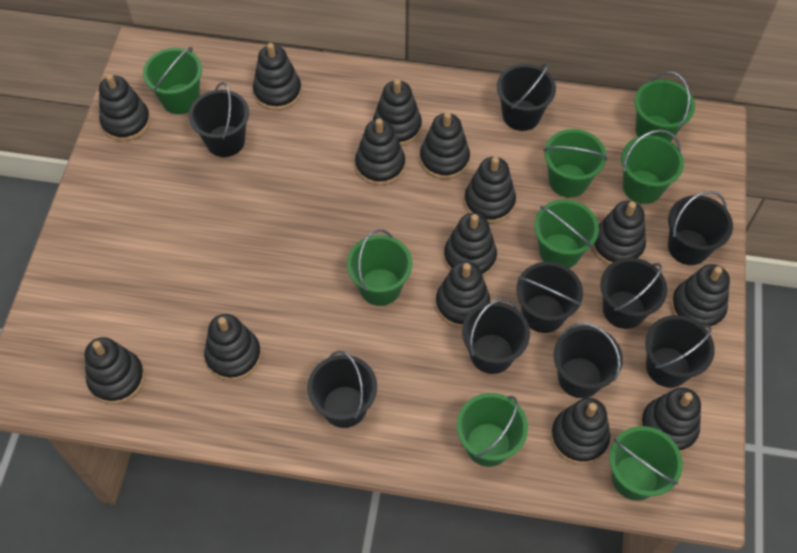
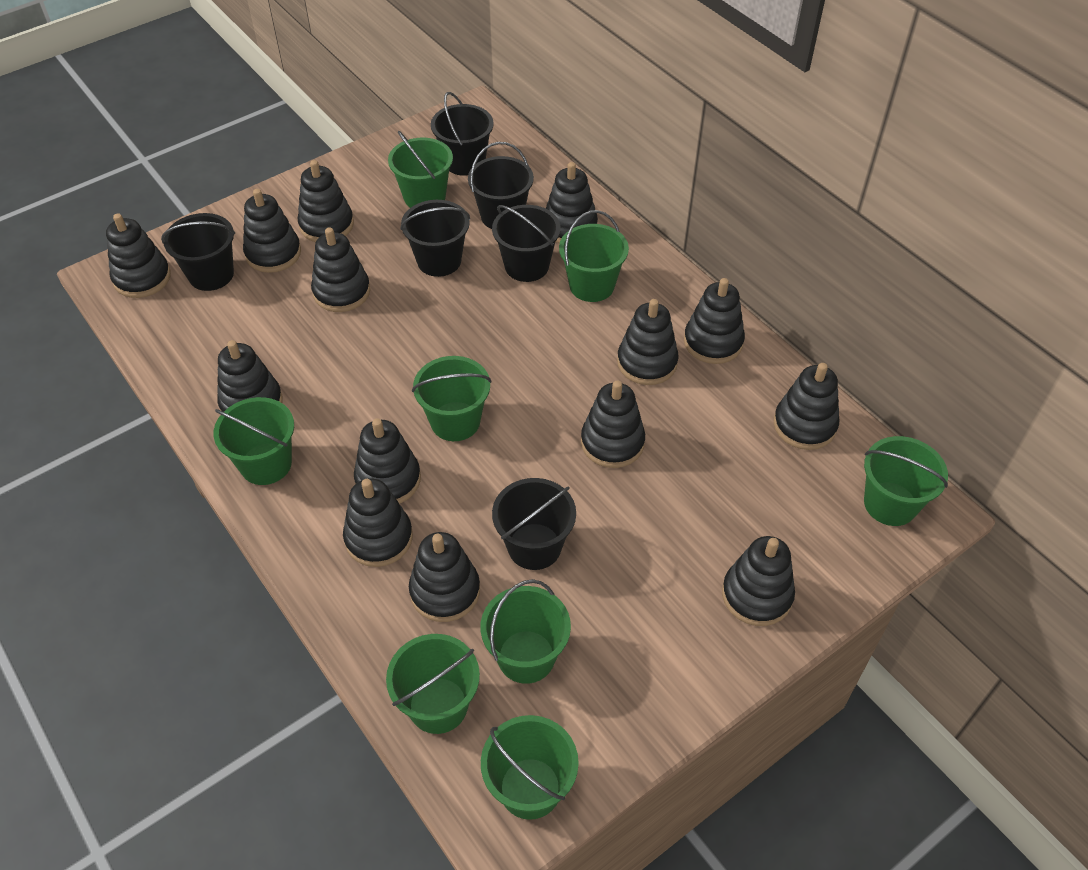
black bucket: [189,82,249,157] [307,351,377,428] [462,298,530,374] [497,63,556,131] [516,262,583,333] [553,323,623,398] [600,258,667,329] [645,315,715,388] [668,191,733,265] = 9 -> [161,213,235,291] [400,200,470,277] [431,92,494,176] [468,142,534,229] [492,205,561,282] [492,478,576,570] = 6

